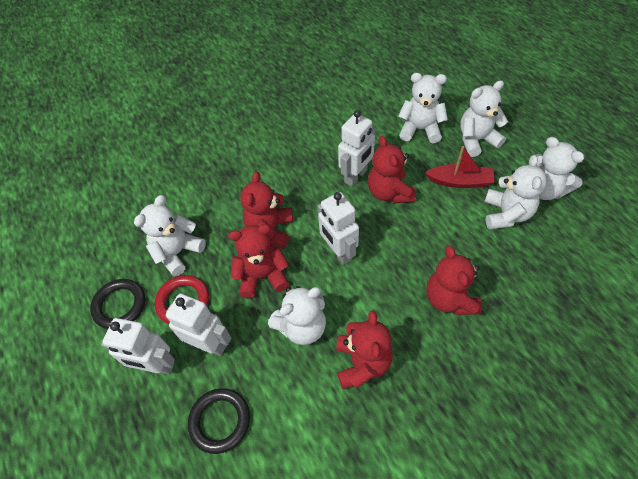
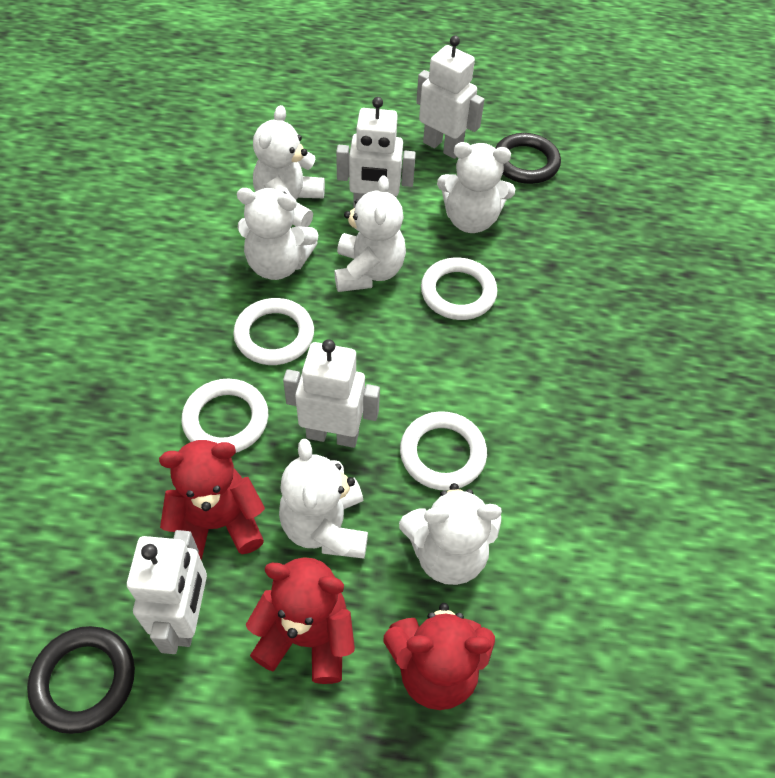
red boat: [425,146,495,188] = 1 -> none = 0
red ring: [155,275,209,324] = 1 -> none = 0
red teddy bear: [228,224,289,298] [240,172,293,249] [336,310,393,389] [368,136,416,204] [427,246,482,315] = 5 -> [159,440,265,560] [246,557,355,684] [383,603,495,710] = 3
white ring: none = 0 -> [182,379,268,453] [233,298,314,365] [400,411,487,491] [421,257,497,320] = 4

